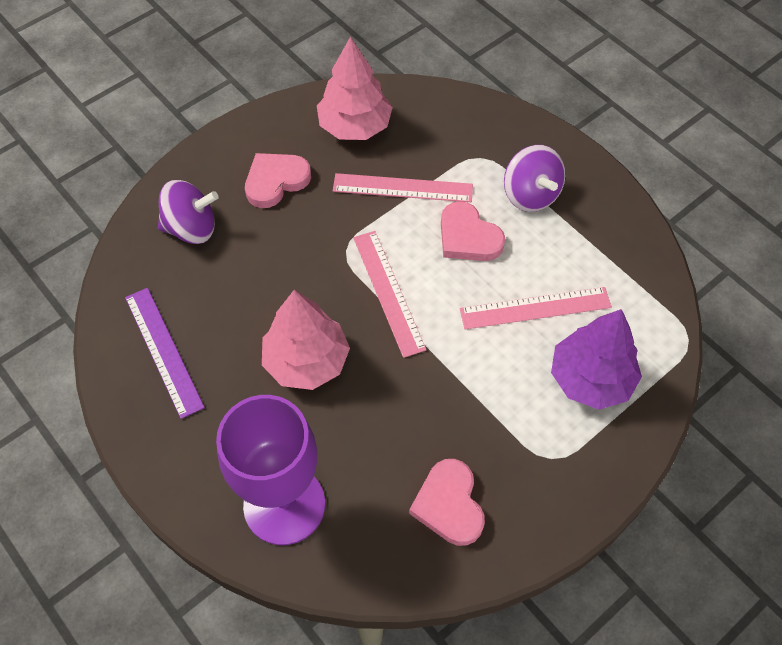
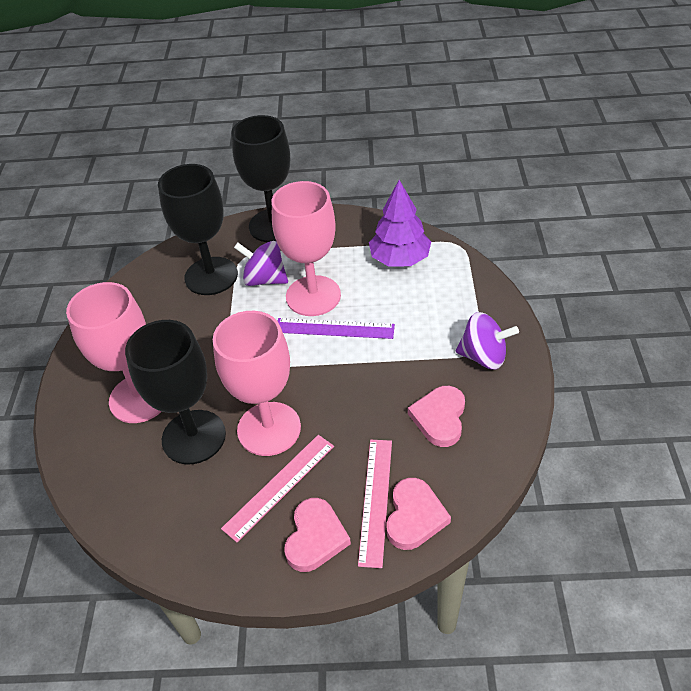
black goblet: none = 0 -> [125,320,226,464] [158,164,238,295] [231,115,290,242] = 3
pink goblet: none = 0 -> [66,282,161,423] [213,311,301,456] [272,181,341,316] = 3
pink ruler: [333,173,473,202] [353,231,426,358] [460,287,612,329] = 3 -> [221,435,334,542] [358,440,392,568] = 2
pink tree: [262,290,350,390] [317,36,393,140] = 2 -> none = 0
purple goblet: [216,395,325,545] = 1 -> none = 0

